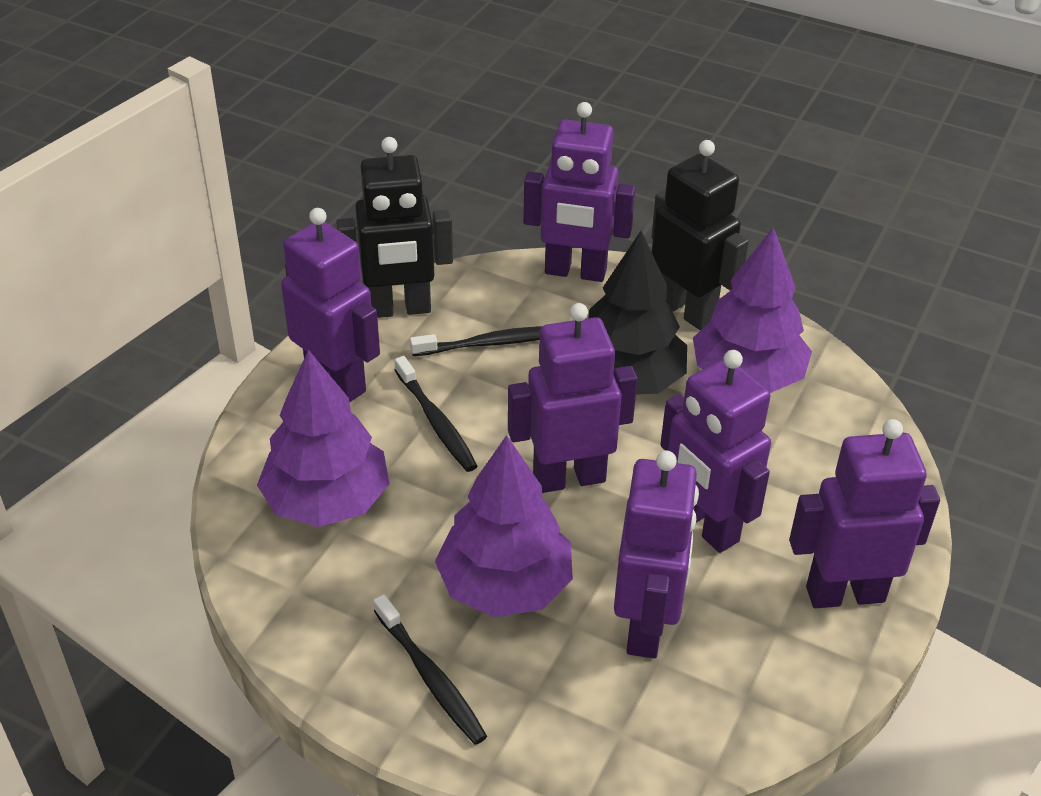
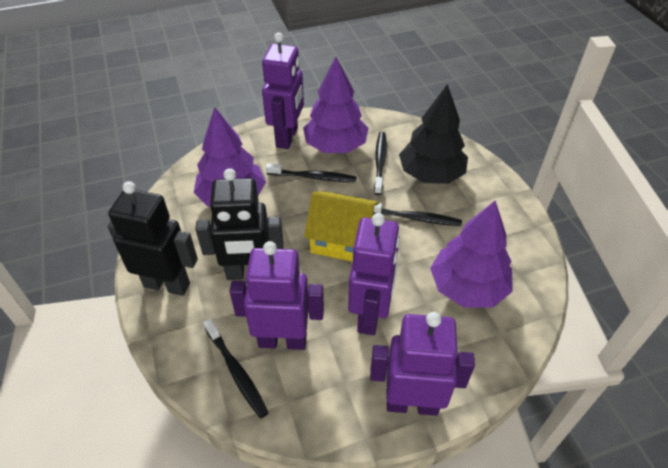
black toothbrush: [373,594,487,745] [395,356,478,472] [410,326,542,356] = 3 -> [204,319,268,418] [266,163,357,182] [374,132,387,195] [374,203,462,226] = 4
purple robot: [281,208,380,402] [508,303,637,493] [523,102,635,282] [614,451,699,658] [660,350,771,553] [789,419,940,608] = 6 -> [230,241,324,350] [262,33,304,149] [348,213,400,335] [370,312,475,416] = 4
yellow house: none = 0 -> [304,191,379,262] = 1

